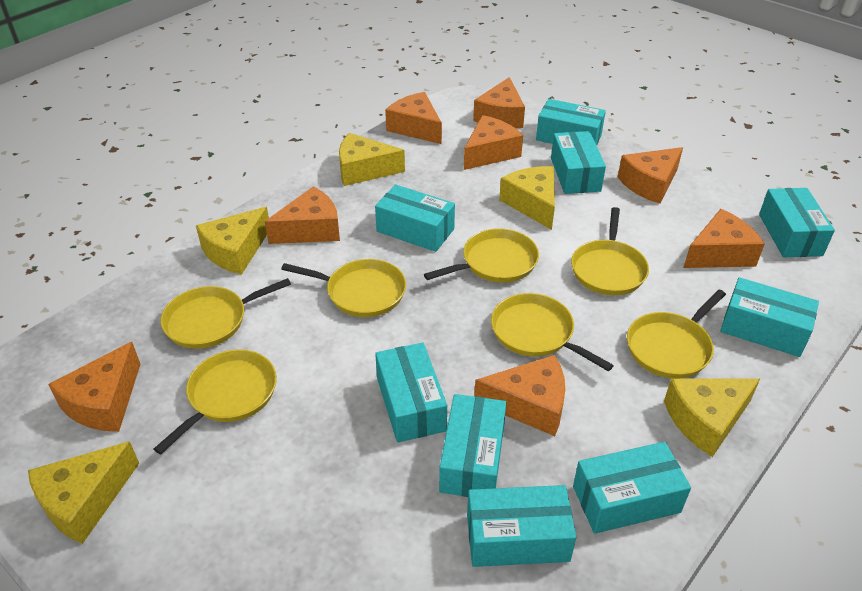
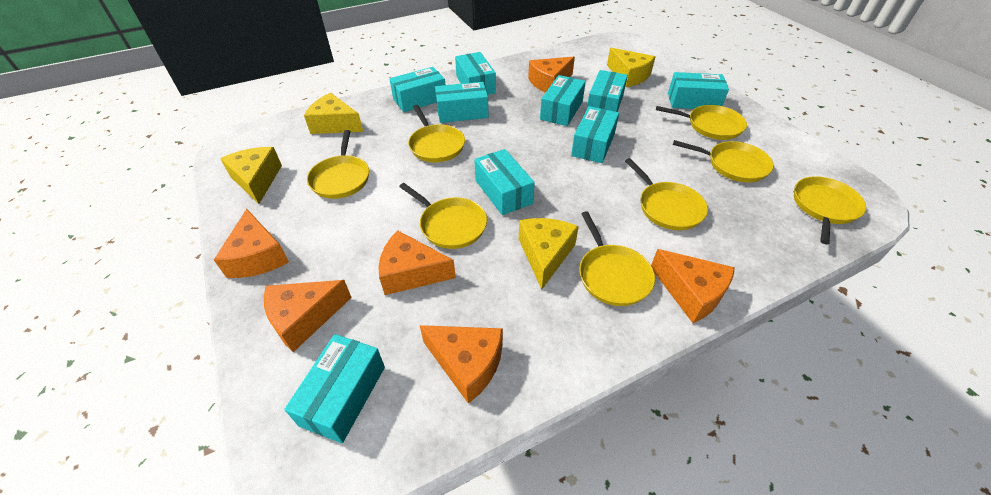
orange cheese: [48,342,141,432] [265,186,340,244] [385,92,442,144] [464,115,523,170] [473,77,525,128] [474,355,565,436] [618,147,683,204] [684,209,765,268] = 8 -> [214,209,289,278] [264,280,352,352] [379,230,456,295] [420,325,503,404] [528,57,575,93] [651,249,735,323] = 6
yellow cheese: [28,441,139,544] [196,207,269,274] [339,133,405,186] [499,166,555,230] [664,378,760,457] = 5 -> [220,147,282,204] [304,93,363,134] [519,218,579,290] [607,48,655,87] = 4
yellow pan: [154,349,277,454] [161,278,291,349] [281,259,406,317] [424,228,539,283] [491,293,614,371] [571,207,649,295] [627,290,726,378] = 7 -> [307,130,369,199] [399,183,487,249] [408,105,465,162] [579,211,655,306] [625,158,708,230] [656,105,747,140] [673,140,774,183] [794,176,866,245] = 8

